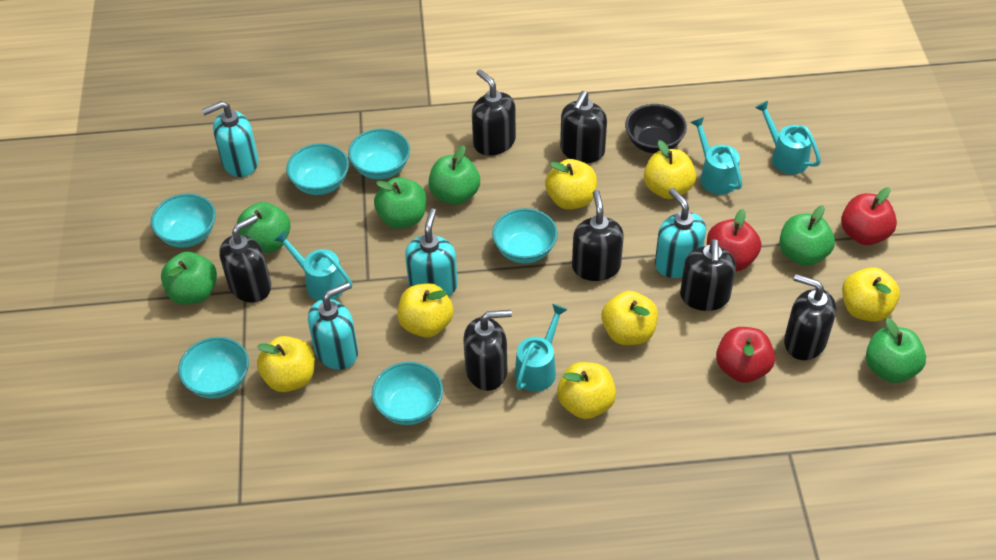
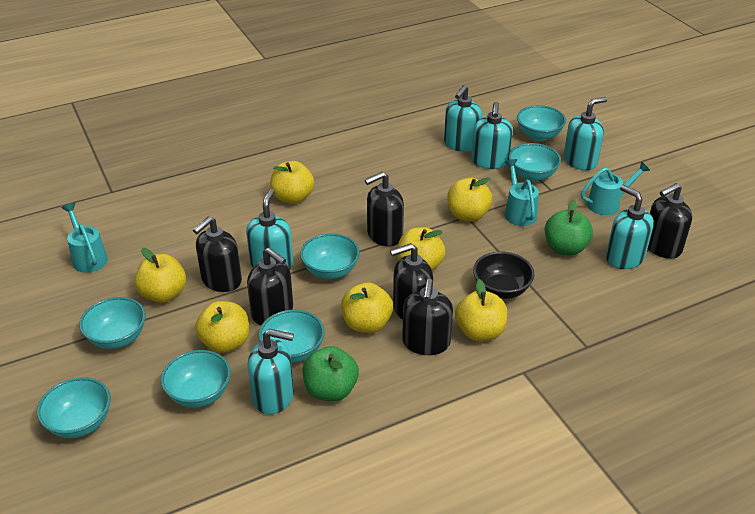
black soap dispenser: [219,215,271,303] [463,310,512,391] [472,69,516,156] [560,91,607,163] [572,190,624,281] [680,239,736,311] [784,274,836,360] = 7 -> [193,216,242,292] [247,248,293,325] [365,172,404,247] [390,243,433,320] [402,279,453,355] [648,183,692,259] = 6
green apple: [161,252,217,304] [237,202,290,253] [374,177,426,228] [428,145,480,205] [779,205,835,266] [866,318,926,383] = 6 -> [303,346,359,401] [545,200,593,256] = 2
red apple: [707,209,761,271] [716,327,775,383] [841,187,897,245] = 3 -> none = 0
turquoise bowl: [151,194,216,248] [178,337,249,399] [286,143,349,195] [348,129,410,179] [372,362,443,425] [492,208,558,263] = 6 -> [37,377,111,438] [79,297,146,349] [161,350,231,408] [259,310,325,363] [300,233,360,279] [509,143,561,181] [517,105,566,141] = 7
turquoise soap dispenser: [202,101,259,177] [308,282,358,370] [405,208,458,296] [655,188,706,278] = 4 -> [246,189,294,269] [248,329,294,414] [444,85,482,152] [471,102,513,169] [564,97,607,170] [606,185,654,269] = 6
turquoise watering can: [273,230,352,301] [515,304,568,392] [690,117,742,195] [755,101,821,174] = 4 -> [62,203,108,273] [505,159,539,226] [581,161,650,215] = 3

